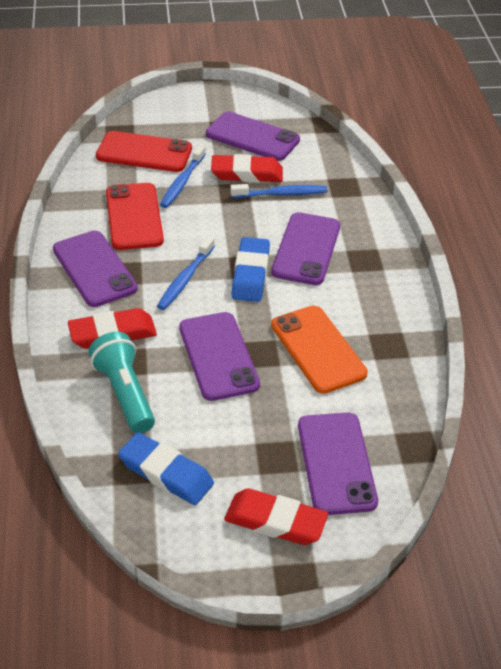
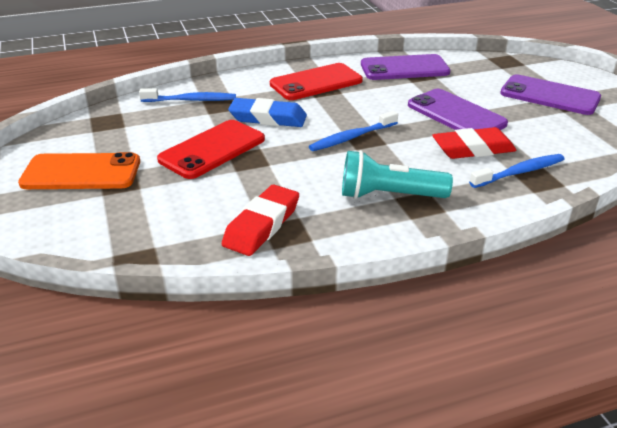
blue eraser: [118,432,214,505] [232,237,270,302] = 2 -> [228,98,307,127] = 1
purple phone: [53,231,138,307] [179,312,260,401] [206,112,300,161] [271,212,340,285] [298,412,378,515] = 5 -> [361,54,450,80] [408,89,508,130] [500,75,601,115] = 3
red eraser: [68,308,157,349] [211,154,283,183] [224,488,328,545] = 3 -> [222,185,299,256] [432,127,516,159] = 2

